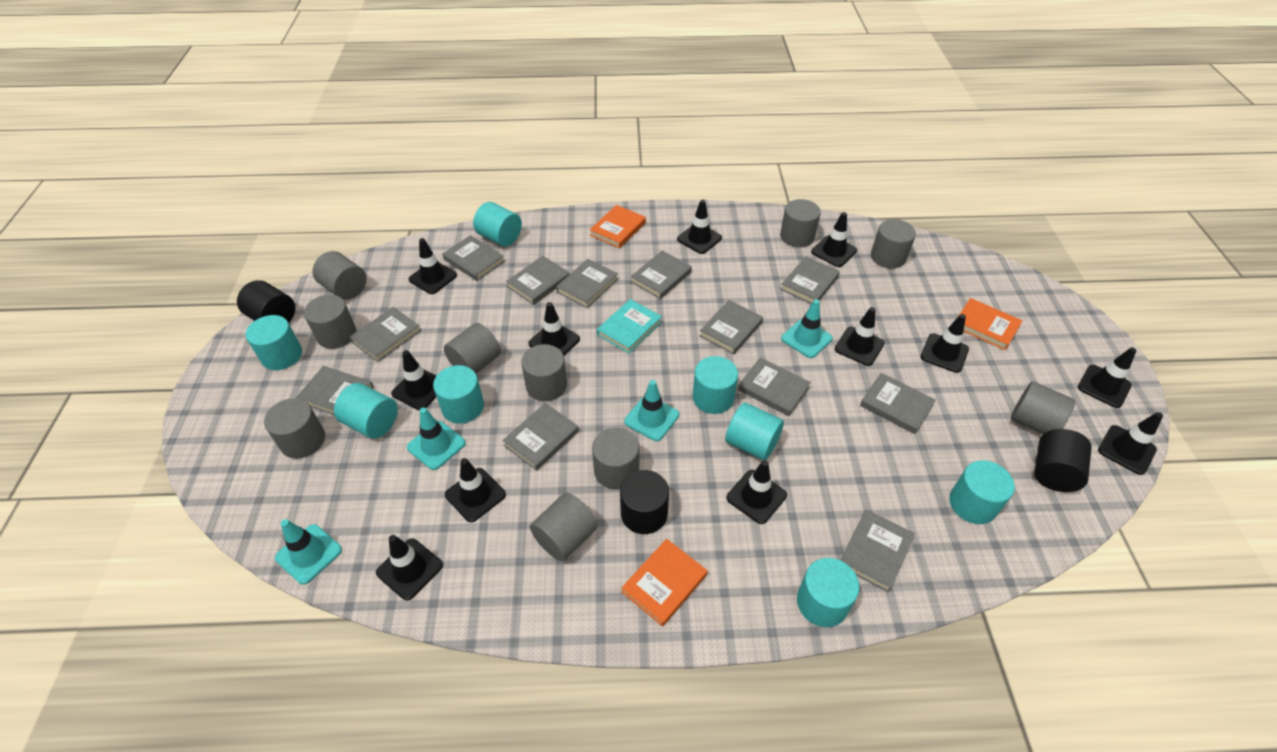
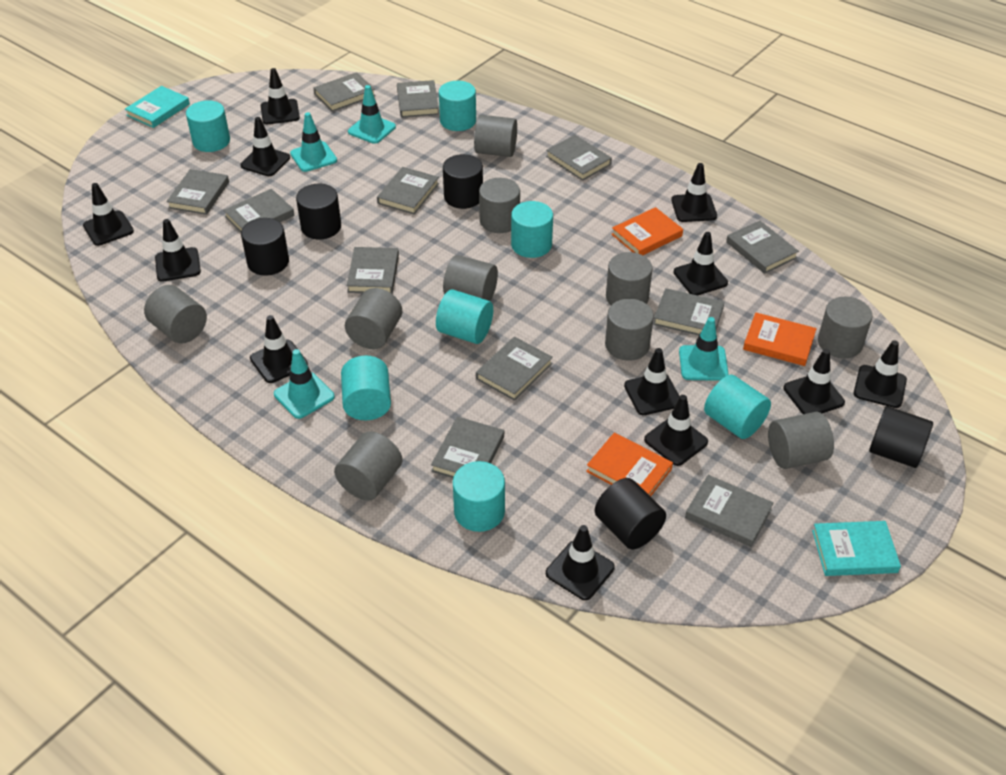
black cylinder: [237,280,295,323] [620,470,669,534] [1034,429,1092,492] = 3 -> [241,218,289,276] [296,184,341,239] [443,154,483,209] [595,478,666,549] [869,406,933,468] = 5
turquoise book: [597,299,662,353] = 1 -> [125,86,190,128] [812,521,901,576] = 2
turquoise cylinder: [246,315,302,370] [334,383,398,439] [433,365,484,424] [473,202,522,247] [693,356,738,414] [725,402,784,460] [797,558,860,627] [949,460,1015,524] = 8 -> [186,100,230,152] [341,355,391,420] [436,290,493,344] [439,81,476,131] [453,461,505,532] [511,201,553,258] [704,375,771,439] = 7

